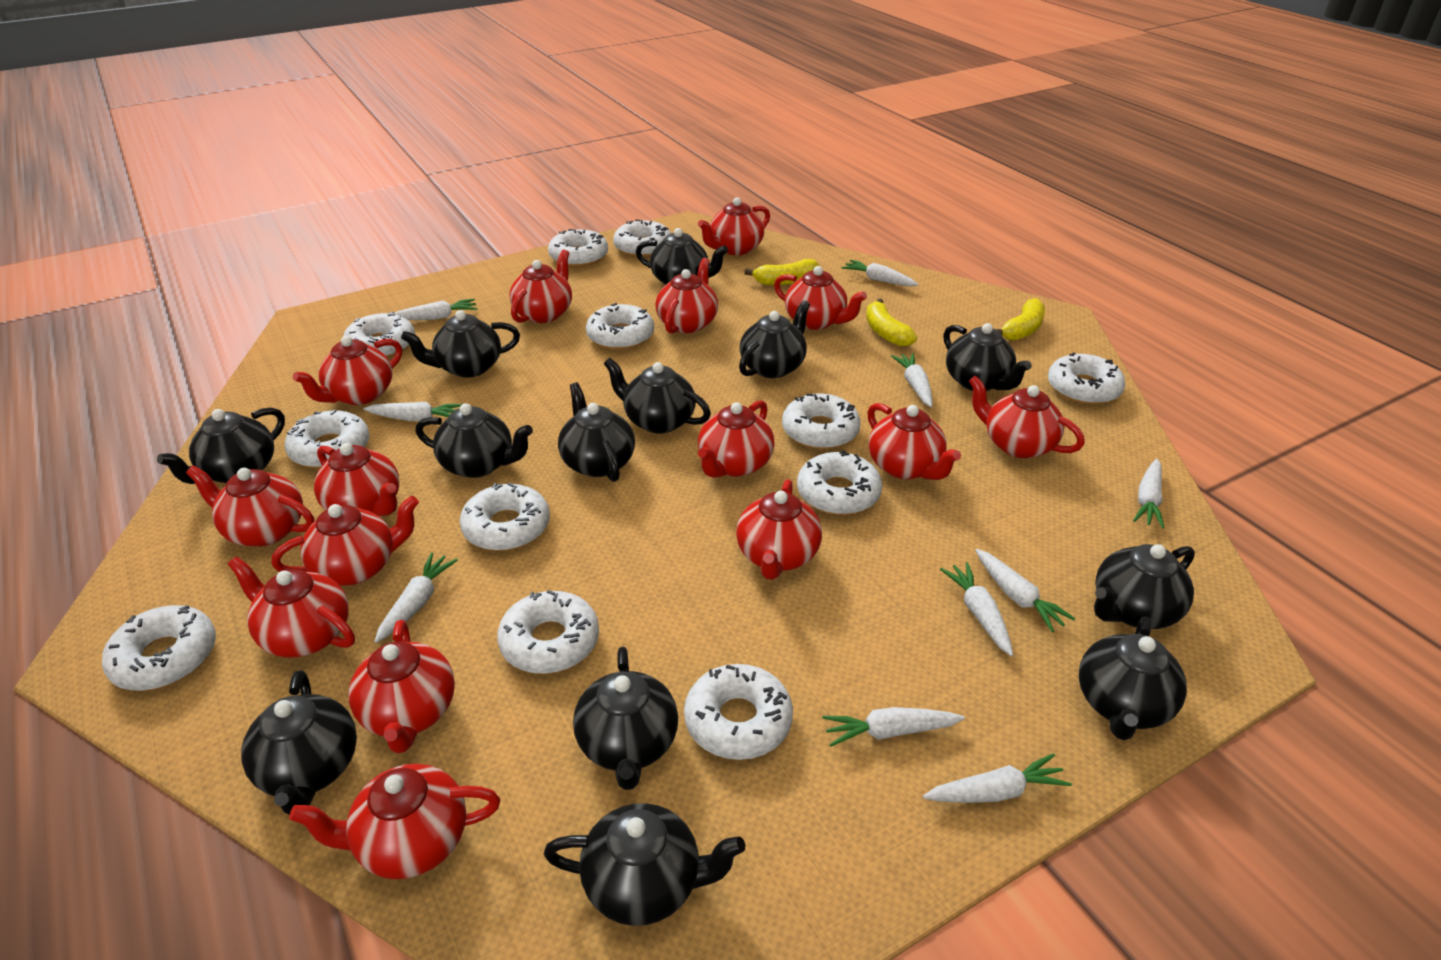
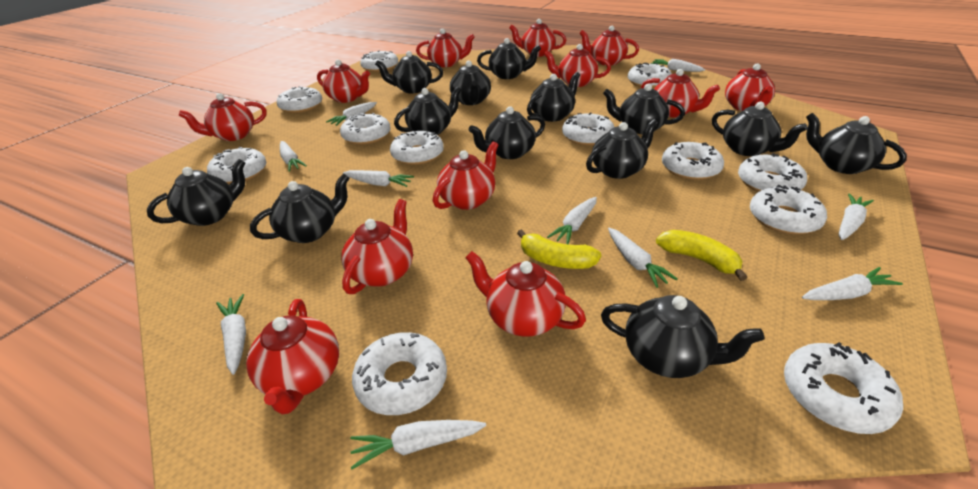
red teapot: [186,465,314,546] [228,556,355,658] [272,496,419,586] [289,764,500,879] [293,336,402,405] [314,443,400,516] [348,620,455,754] [510,249,572,323] [655,258,718,333] [698,197,770,255] [698,400,775,478] [736,479,822,580] [774,266,867,330] [867,403,961,480] [969,376,1085,458] = 15 -> [179,93,267,141] [246,299,339,415] [317,60,370,103] [341,199,413,294] [416,29,475,67] [433,141,498,210] [465,251,586,336] [509,19,566,57] [544,44,611,87] [579,26,639,66] [641,69,720,117] [725,63,775,111] = 12
yellow banana: [744,259,819,286] [866,299,917,347] [995,298,1045,341] = 3 -> [517,229,601,269] [656,230,748,281] = 2

